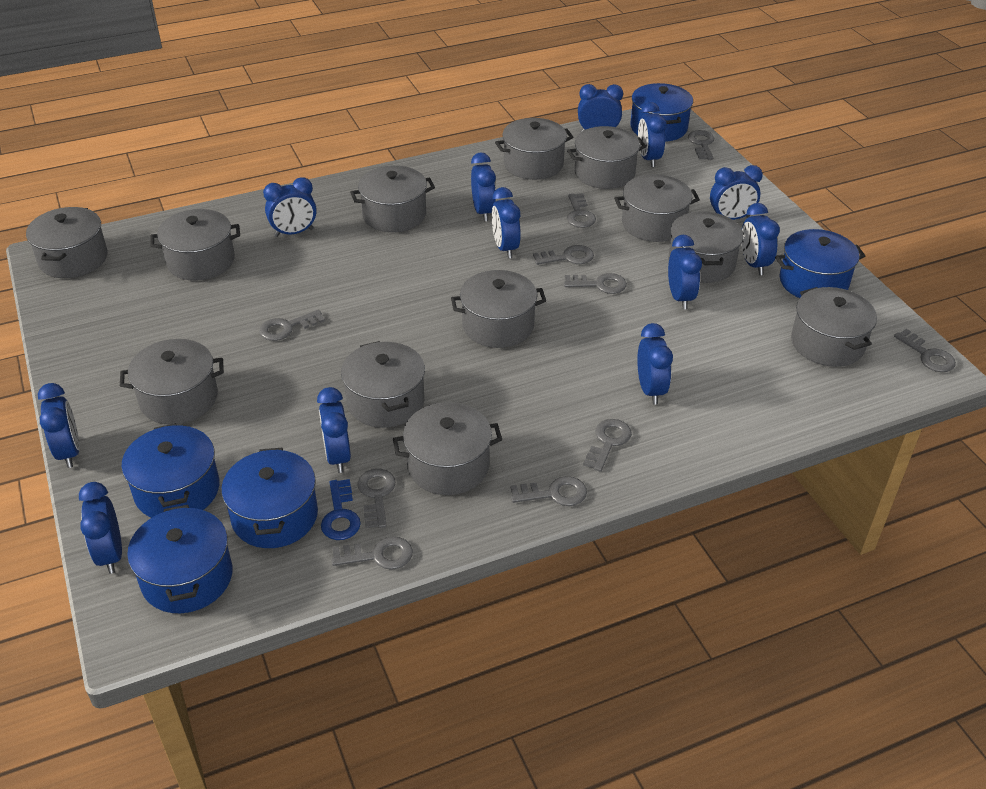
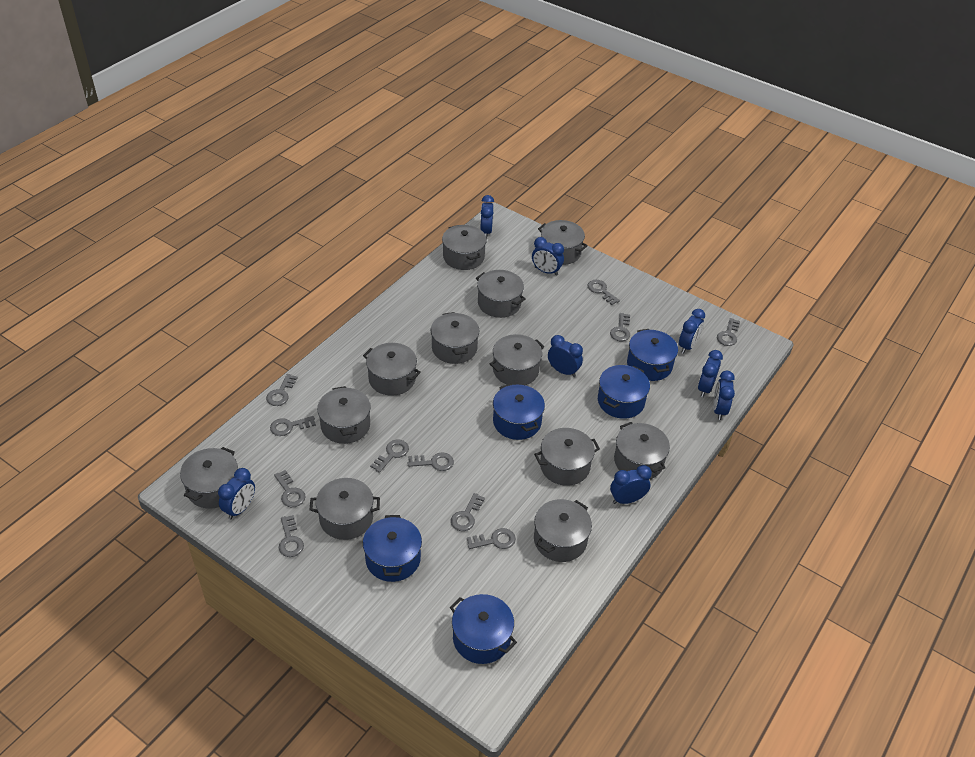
blue clock: [38,383,80,468] [79,482,122,574] [263,177,317,237] [317,387,351,473] [471,152,496,221] [492,187,521,258] [578,84,623,132] [637,323,673,405] [638,102,667,167] [668,235,702,309] [710,165,763,220] [741,203,780,275] = 12 -> [218,468,255,520] [480,195,494,239] [532,237,564,276] [548,335,583,377] [610,465,652,504] [679,309,705,354] [698,350,723,397] [713,371,735,420] = 8
blue key: [321,479,361,540] = 1 -> none = 0
grey key: [259,310,325,341] [331,536,413,570] [357,469,396,528] [510,476,587,506] [533,245,594,265] [564,273,627,294] [567,193,596,228] [583,419,632,472] [688,130,714,160] [894,329,956,372] = 10 -> [266,374,298,406] [270,416,316,436] [274,470,306,507] [279,515,304,557] [370,440,409,473] [408,452,454,471] [451,493,485,531] [467,528,516,549] [588,280,620,305] [610,313,630,341] [717,318,740,346] = 11

